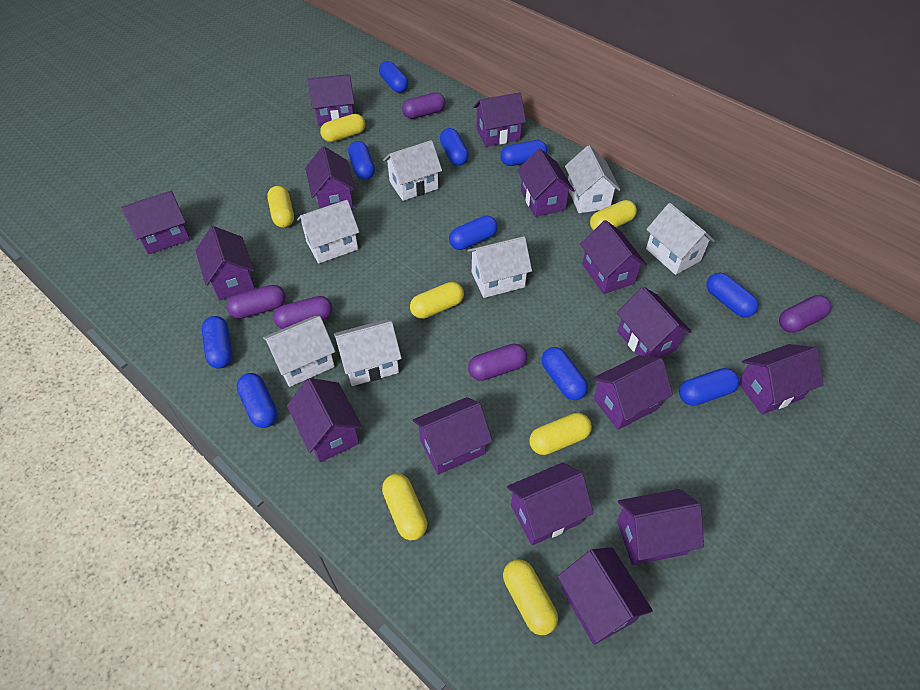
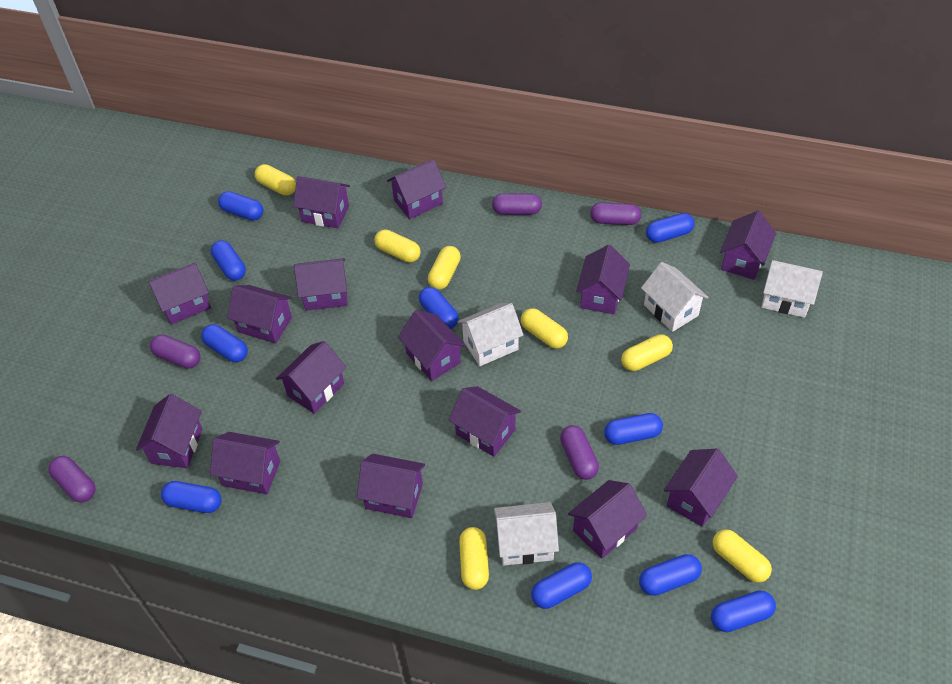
white house: [263,316,335,387] [297,200,359,264] [334,319,402,386] [383,140,442,201] [468,236,532,298] [565,145,620,213] [646,203,715,275] = 7 -> [457,303,524,366] [494,502,559,566] [641,262,709,332] [762,260,823,318] = 4

